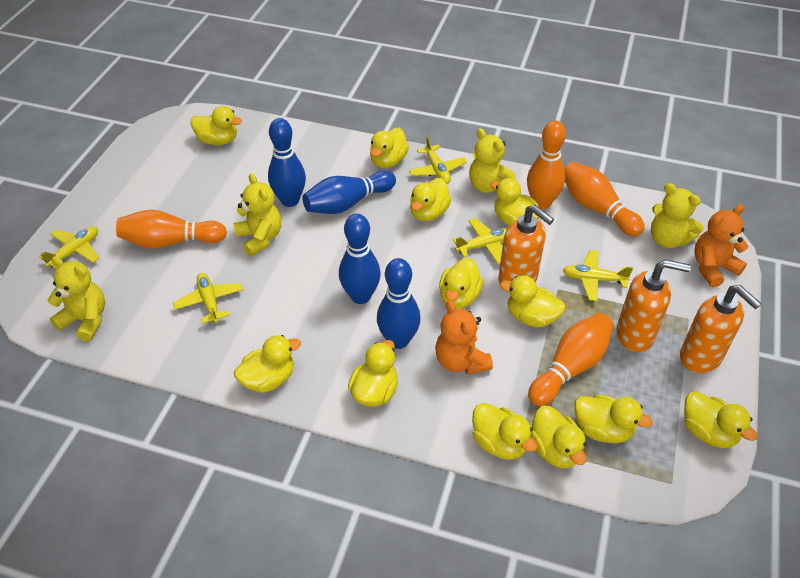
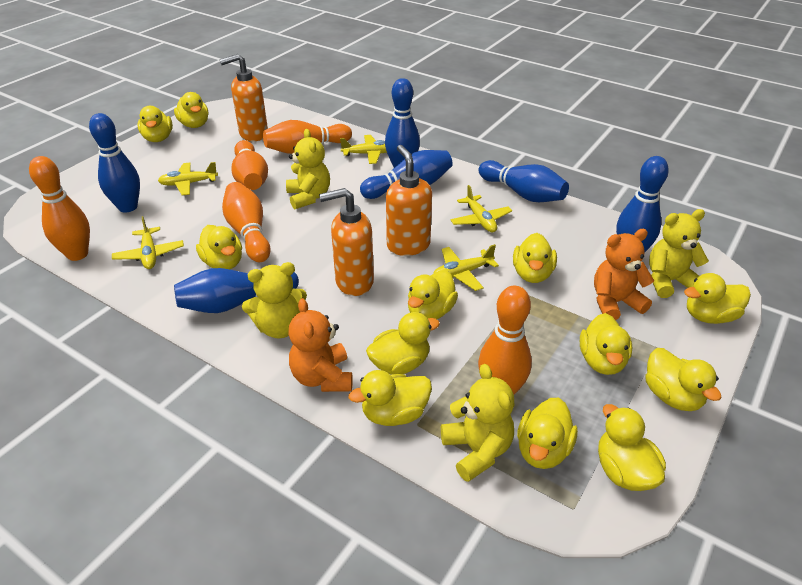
blue bowling pin: [268,118,306,207] [302,171,396,214] [339,214,381,304] [377,258,421,349] = 4 -> [89,113,140,213] [174,268,299,313] [360,150,453,199] [385,78,420,168] [479,160,569,202] [616,156,669,253] = 6
orange bowling pin: [116,210,227,249] [527,120,566,209] [528,313,614,406] [564,162,645,237] = 4 -> [29,156,90,261] [222,182,271,262] [231,140,268,190] [263,120,352,154] [478,286,532,394] = 5

